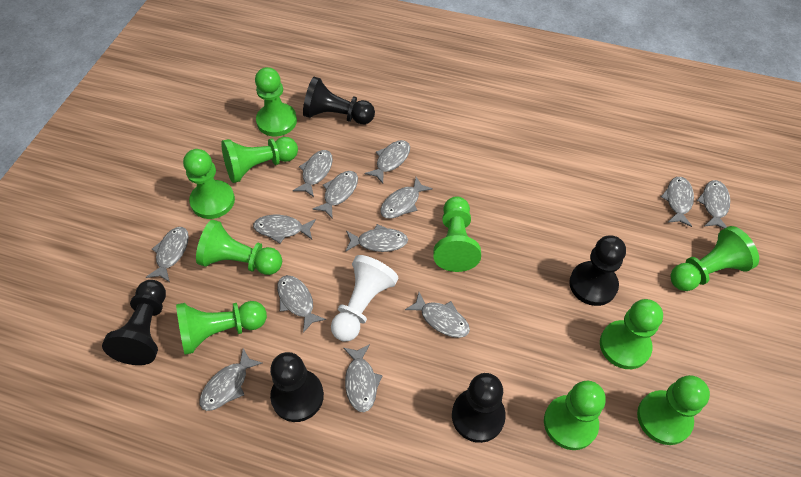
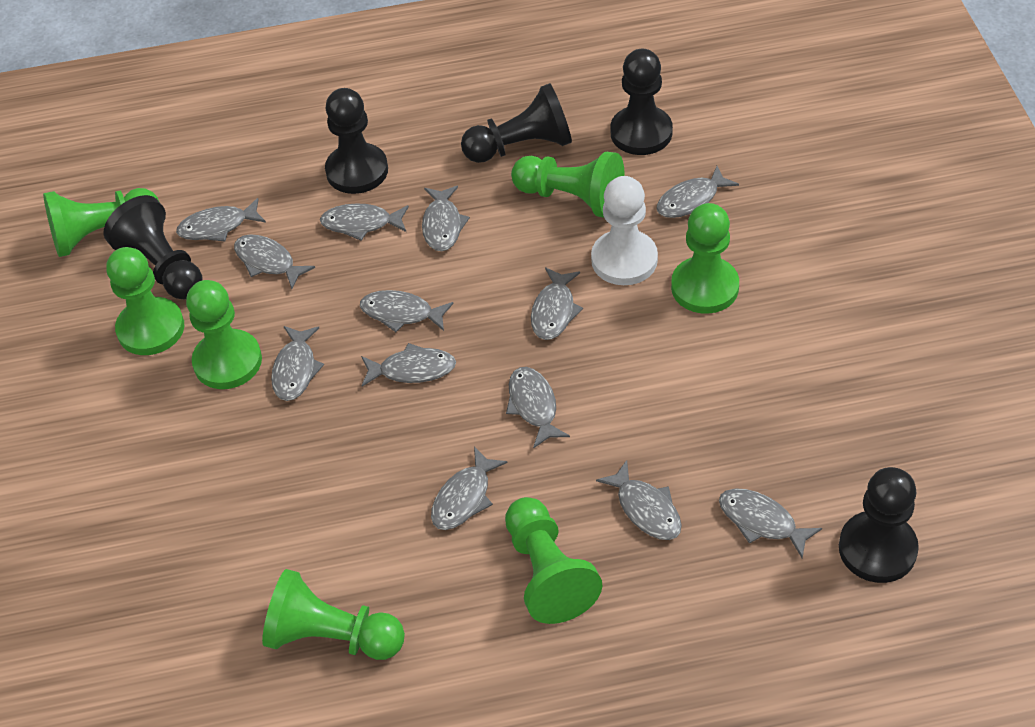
green pawn: [176,301,267,355] [183,149,235,219] [196,220,282,275] [221,137,298,183] [255,67,297,136] [433,196,481,272] [544,381,606,450] [600,299,663,369] [637,375,710,445] [670,226,759,291] = 10 -> [43,188,159,257] [106,247,184,355] [186,280,262,389] [262,569,405,660] [505,497,602,624] [511,152,625,218] [671,203,739,314] = 7

